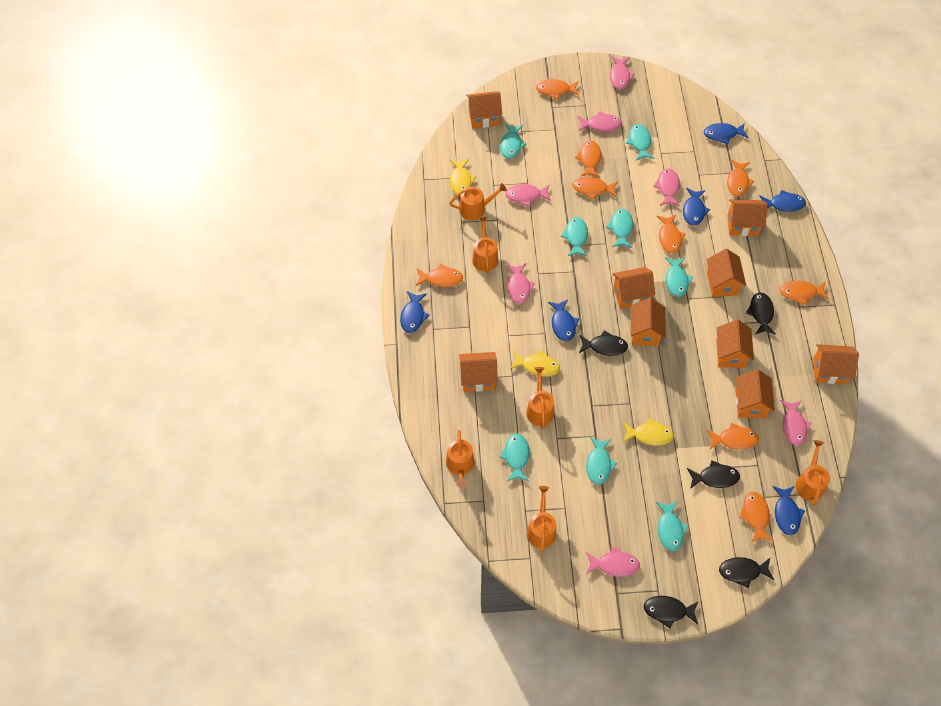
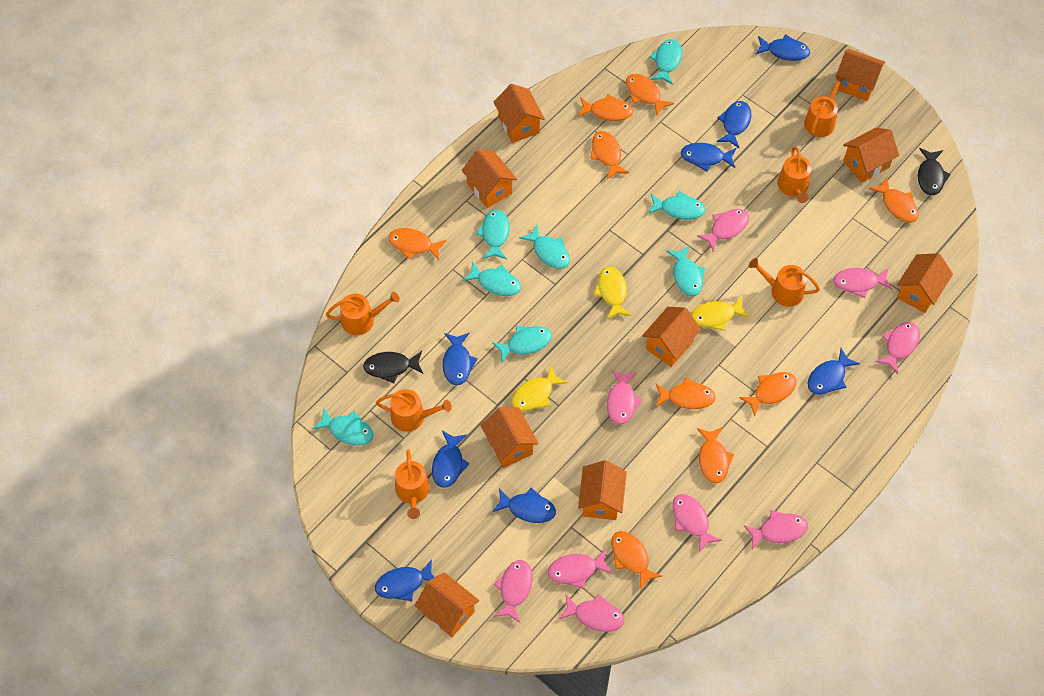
black fish: [579,331,628,356] [644,596,698,628] [687,460,740,489] [719,557,774,588] [746,292,776,335] = 5 -> [363,351,423,383] [918,148,951,195] = 2
blue fish: [400,291,429,333] [548,299,579,342] [683,188,710,226] [704,123,749,144] [759,190,806,212] [772,486,805,535] = 6 -> [375,559,435,601] [432,431,470,488] [443,333,478,385] [492,488,556,523] [681,143,736,172] [717,101,751,148] [755,35,810,61] [807,348,860,395] = 8
pink fish: [505,184,551,207] [506,263,535,304] [578,111,622,131] [586,546,640,577] [610,56,635,89] [653,168,680,206] [780,400,812,446] = 7 -> [493,560,533,623] [548,549,612,589] [559,594,624,632] [607,370,642,425] [672,494,722,553] [697,209,749,252] [744,510,808,549] [833,268,893,298] [875,322,920,374] = 9

